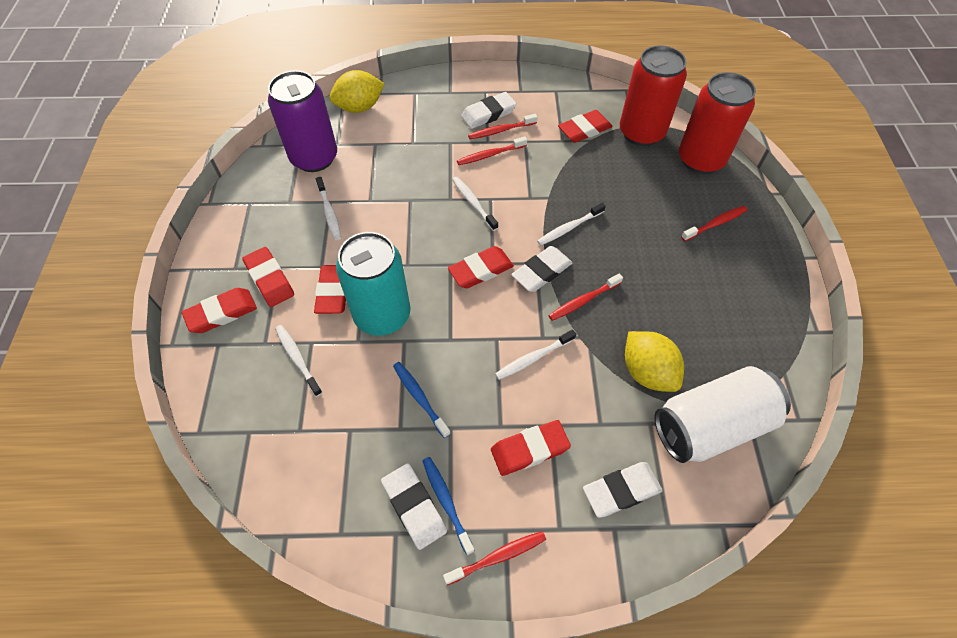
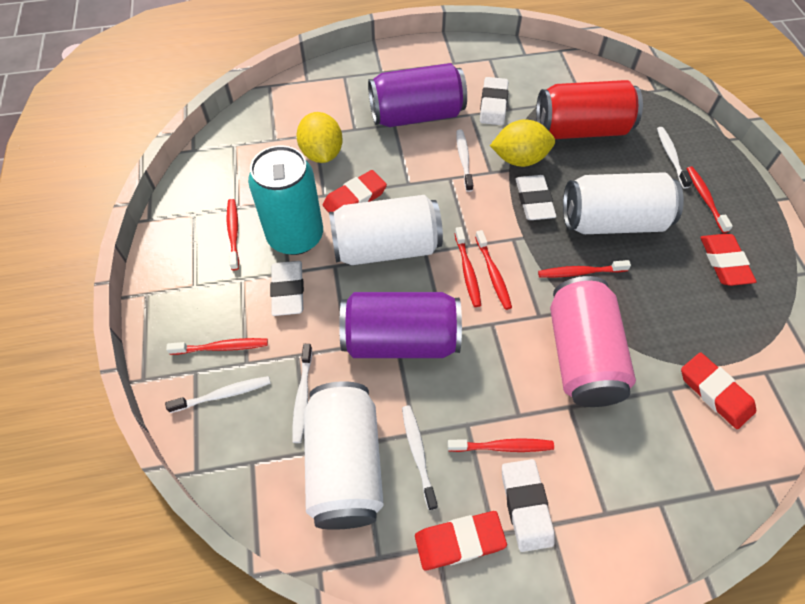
blue toothbrush: [393,362,451,438] [423,457,475,555] = 2 -> none = 0
pink can: none = 0 -> [550,276,636,407] = 1
purple can: [268,71,337,172] = 1 -> [339,292,462,358] [368,63,467,127] = 2
red can: [620,45,687,146] [679,72,756,174] = 2 -> [536,80,643,139] = 1
red eraser: [182,288,257,333] [242,247,294,307] [314,265,346,314] [448,246,514,288] [491,420,571,476] [558,110,613,143] = 6 -> [323,170,387,213] [415,511,507,570] [681,352,756,429] [700,234,756,286] = 4
red toothbrush: [443,531,546,585] [457,136,527,165] [468,114,538,139] [548,273,623,321] [681,206,747,241] = 5 -> [166,338,268,355] [227,199,239,271] [447,438,554,452] [455,227,481,307] [475,230,512,310] [538,260,631,278] [686,166,733,233] = 7
white can: [655,366,791,463] = 1 -> [304,381,384,530] [329,195,443,265] [563,172,684,234] = 3

